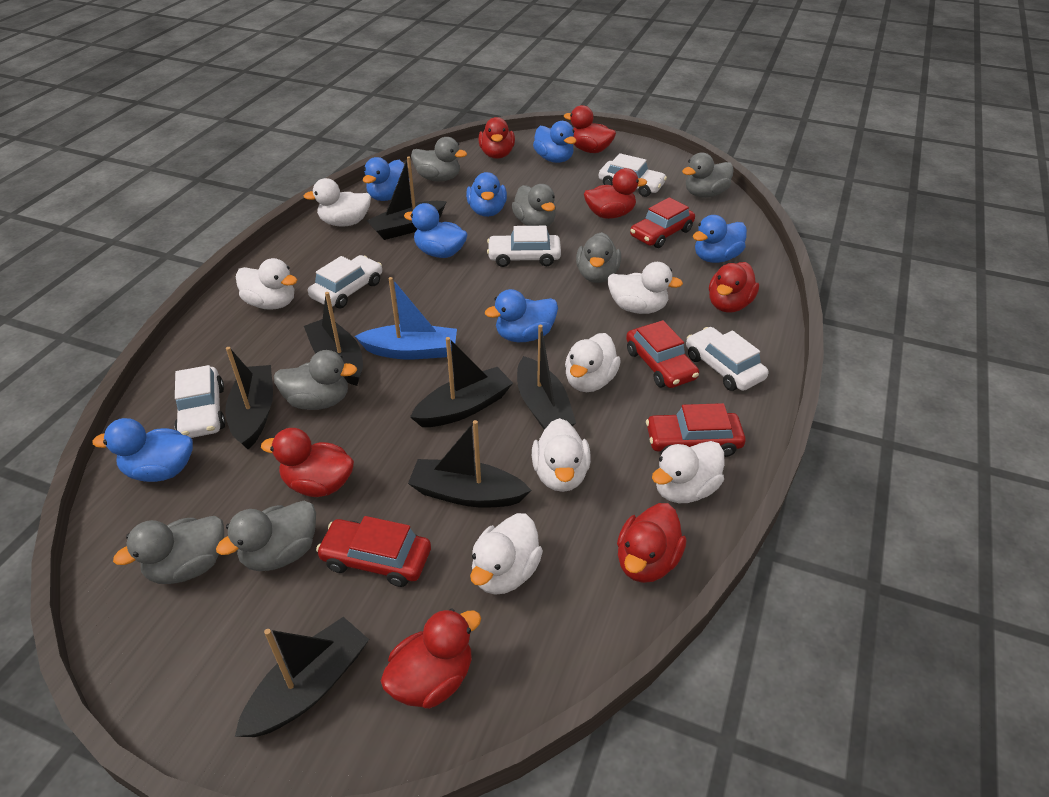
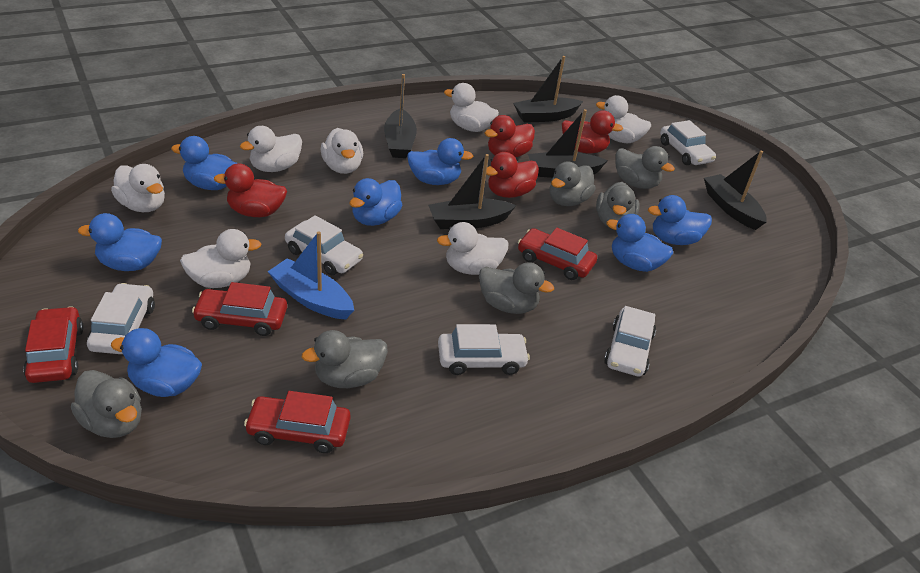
black boat: [225,347,273,449] [235,617,369,737] [304,292,363,386] [366,156,447,240] [408,420,531,508] [410,337,513,427] [517,325,576,430] = 7 -> [384,74,417,158] [428,154,516,229] [513,56,583,123] [528,109,608,178] [704,151,767,230] = 5
grey duck: [113,516,224,584] [216,501,316,571] [274,350,357,410] [411,137,467,182] [512,184,556,227] [576,232,621,283] [682,153,734,198] = 7 -> [71,370,142,438] [302,330,388,388] [479,262,554,314] [550,162,596,206] [596,182,640,227] [616,146,675,189] = 6
red duck: [261,428,354,497] [381,608,481,709] [478,117,515,159] [564,105,616,153] [584,168,647,219] [617,503,687,583] [709,262,759,313] = 7 -> [214,164,287,217] [484,115,535,158] [486,152,539,198] [562,110,623,153] = 4

